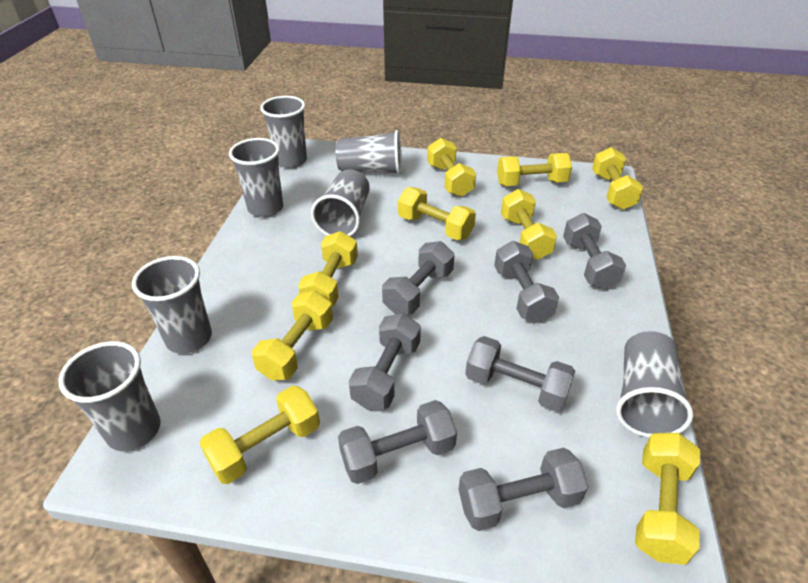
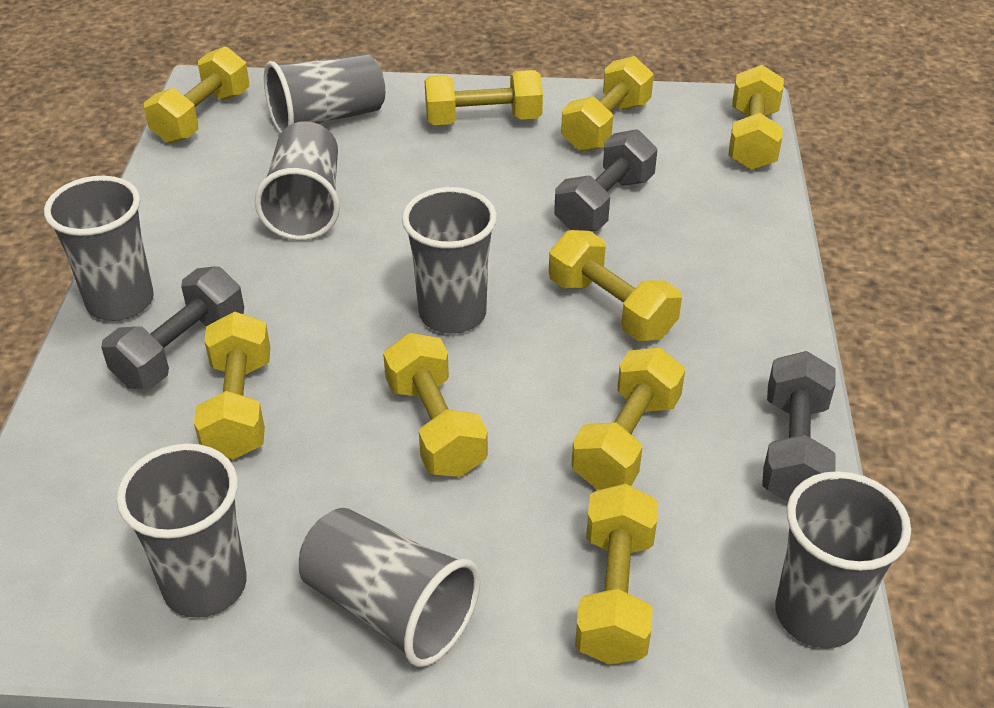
grey dumbbell: [338,400,457,484] [349,313,421,410] [382,241,454,315] [458,448,589,531] [465,336,575,412] [494,241,559,323] [563,213,626,290] = 7 -> [101,266,244,389] [554,129,657,231] [762,351,836,502] = 3

